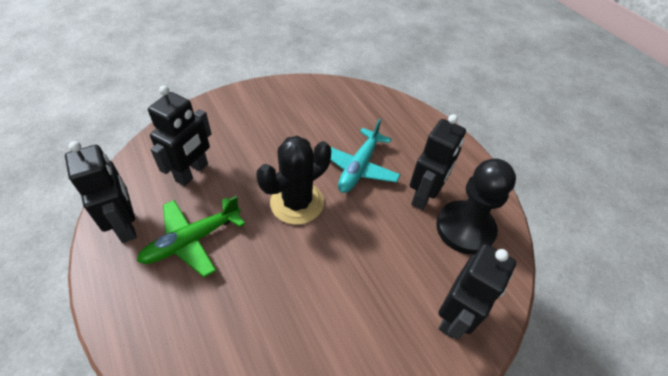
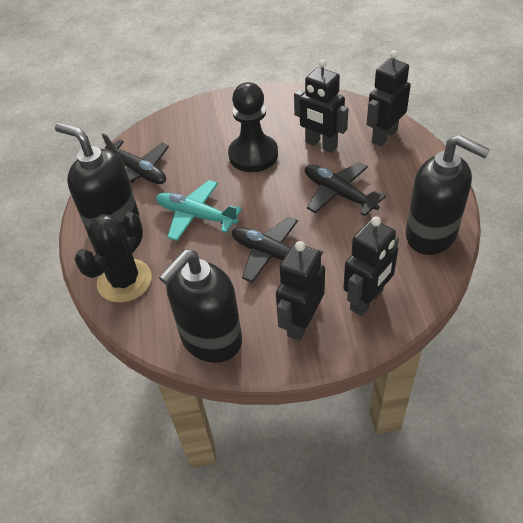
black plane: none = 0 -> [102,133,169,184] [232,216,323,283] [305,162,386,216] = 3
black soap dispenser: none = 0 -> [55,123,139,234] [159,250,242,363] [406,135,490,255] = 3
green plane: [137,196,245,278] = 1 -> none = 0

